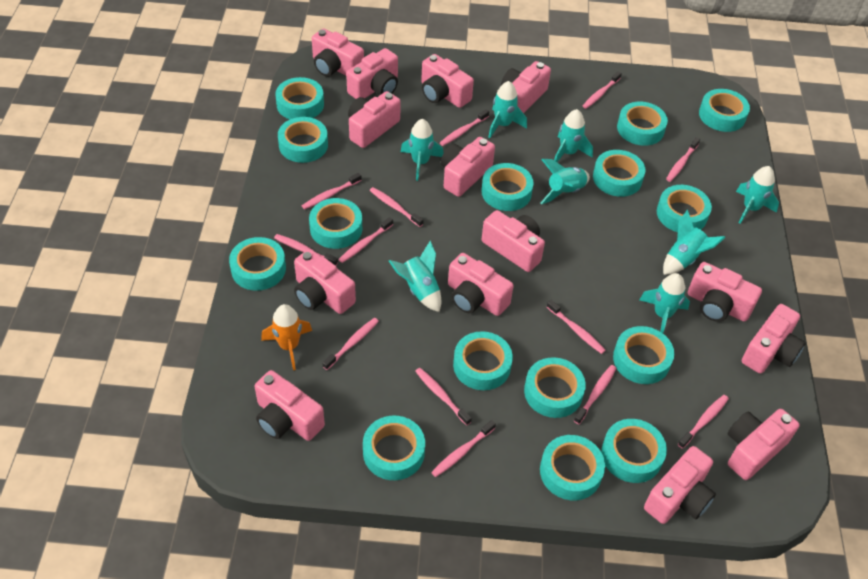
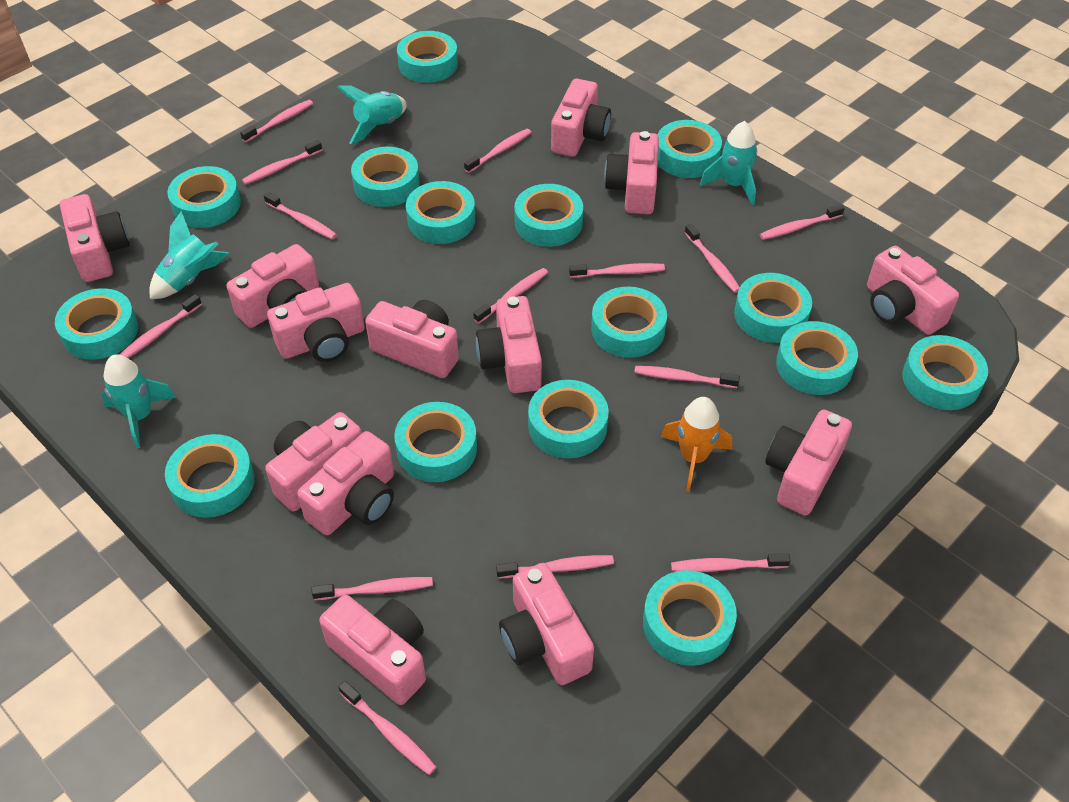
pink camera: [255,370,325,441] [294,249,356,314] [312,28,364,77] [346,48,398,99] [348,91,401,148] [421,54,474,108] [441,137,495,197] [448,253,514,316] [482,210,545,272] [501,61,551,113] [644,446,716,524] [688,262,762,322] [728,409,800,480] [742,304,806,374] = 14 -> [60,194,130,282] [226,244,319,328] [265,412,362,511] [267,283,365,362] [297,431,394,535] [319,595,426,705] [365,300,459,378] [476,296,542,393] [499,563,594,685] [551,79,611,157] [604,131,659,214] [765,410,852,515] [867,246,959,335] = 13
pink toothbrush: [274,234,338,266] [302,173,362,210] [322,318,379,370] [338,217,393,263] [370,187,424,227] [415,368,472,426] [431,420,496,477] [440,109,489,146] [547,300,606,354] [574,365,617,424] [583,71,622,109] [666,137,700,182] [678,395,729,449] = 13 -> [119,294,202,358] [240,100,313,142] [242,140,322,185] [264,192,337,240] [312,577,433,600] [338,681,437,775] [464,129,531,173] [473,268,548,323] [496,555,614,579] [569,263,665,278] [634,366,740,388] [671,553,791,572] [684,224,740,293] [759,204,845,240] = 14
turquoise rocket: [389,241,441,312] [401,119,443,181] [488,81,527,138] [540,159,590,204] [554,109,593,162] [639,273,690,333] [663,210,725,275] [736,166,779,224] = 8 -> [101,354,176,448] [149,211,229,299] [337,86,407,144] [700,121,757,205] = 4

